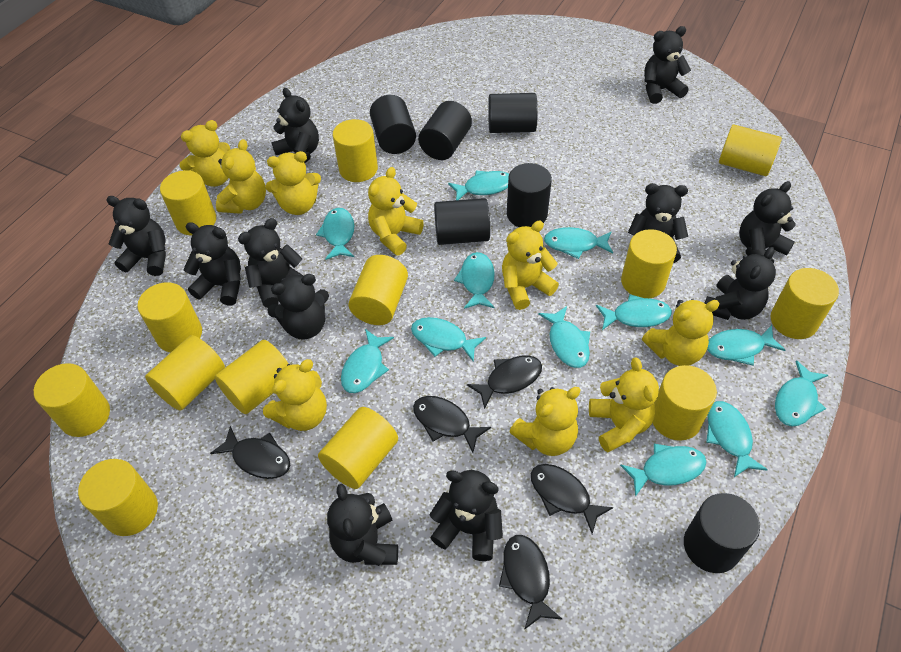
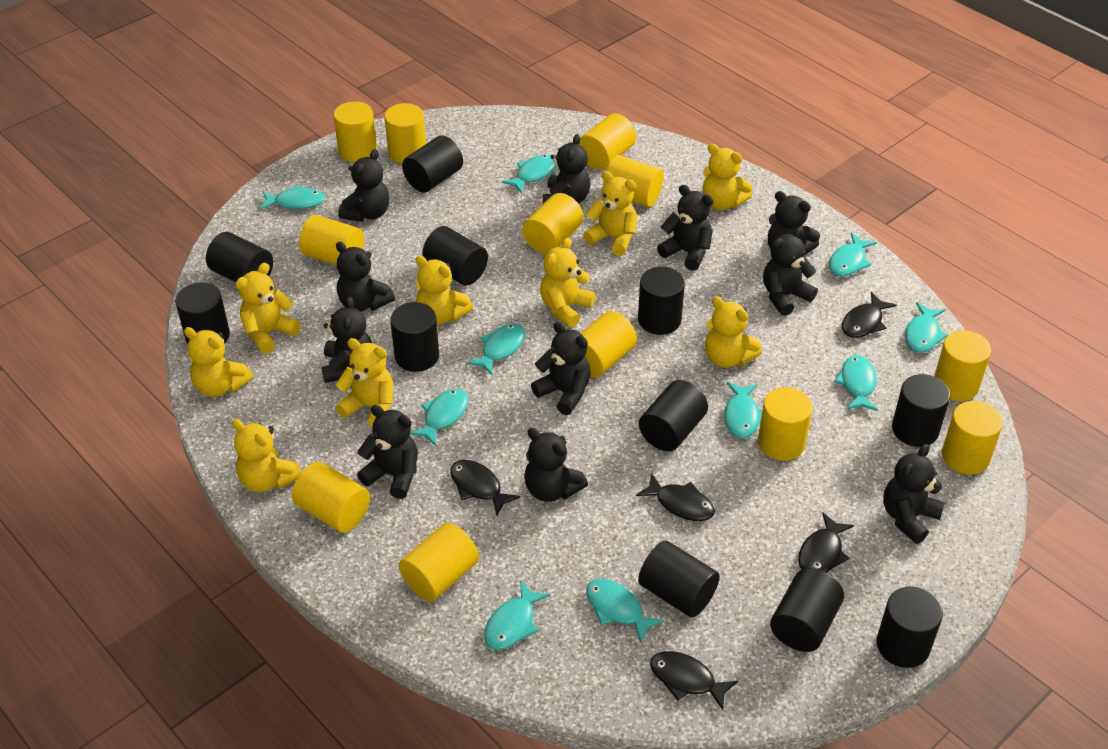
black cylinder: [370,95,416,154] [418,101,472,160] [434,198,490,245] [488,93,538,133] [507,163,552,227] [684,493,760,573] = 6 -> [175,282,230,344] [206,232,273,282] [390,302,439,372] [402,136,463,192] [422,226,488,286] [638,267,685,335] [638,541,720,617] [639,380,708,451] [770,568,844,652] [877,587,943,668] [892,374,950,447] = 11
turquoise fish: [316,208,354,260] [341,329,394,393] [411,317,486,362] [448,170,509,200] [454,252,495,309] [538,306,590,368] [544,227,613,259] [596,294,672,330] [620,444,707,497] [706,401,768,477] [707,325,785,366] [775,360,828,426] = 12 -> [260,185,325,209] [410,389,468,446] [467,324,525,375] [484,580,550,650] [502,155,556,194] [586,579,664,643] [724,382,762,438] [829,233,877,277] [834,355,878,411] [905,302,948,353] = 10
yellow cylinder: [34,363,110,437] [78,459,158,536] [137,282,202,353] [145,335,225,411] [160,170,216,235] [215,340,288,414] [318,407,398,489] [333,119,378,182] [348,255,408,325] [621,229,677,298] [652,365,717,441] [719,125,782,176] [771,268,839,339] = 13 -> [292,462,370,533] [299,215,364,265] [333,101,377,162] [384,103,426,164] [399,523,479,601] [522,193,583,254] [579,113,636,170] [581,311,637,378] [603,155,664,207] [758,387,813,461] [934,330,991,401] [942,401,1003,474] = 12

